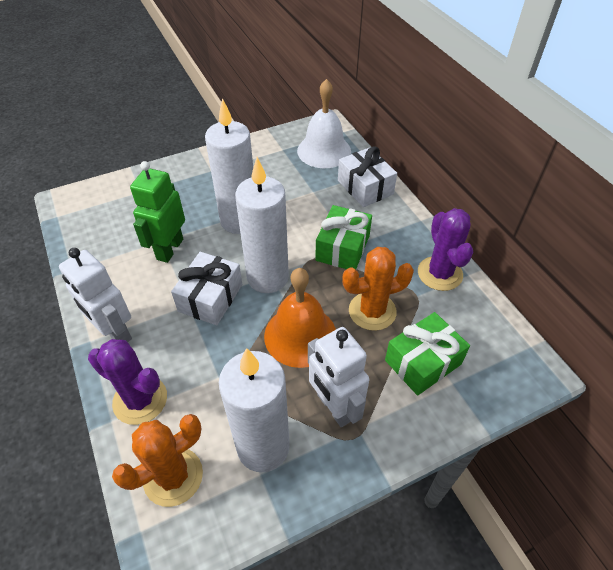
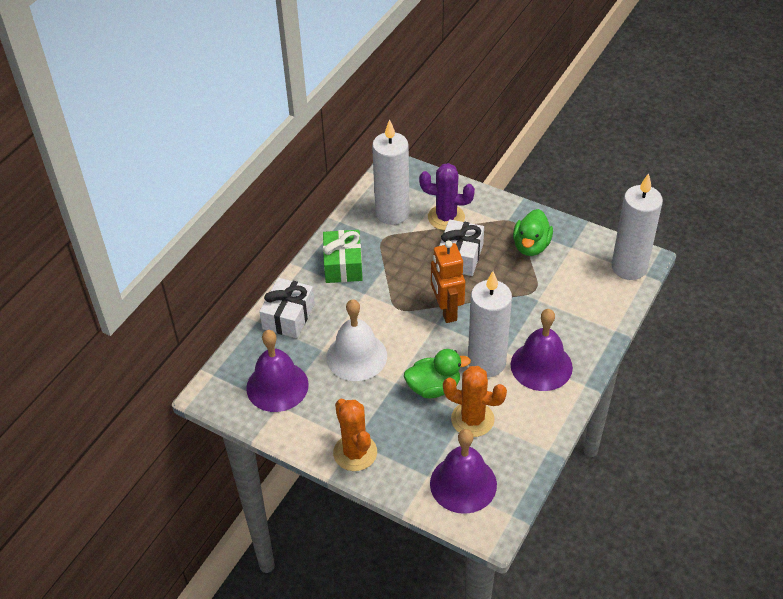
green duck: none = 0 -> [404,349,471,398] [513,209,553,256] = 2
green gift: [315,205,372,270] [385,312,470,396] = 2 -> [323,230,363,283] = 1
green robot: [130,161,185,263] = 1 -> none = 0
orange bell: [264,268,336,368] = 1 -> none = 0
orange robot: none = 0 -> [431,240,465,323] = 1
purple bell: none = 0 -> [246,330,309,412] [430,429,497,514] [511,309,573,391] = 3
purple cactus: [88,339,167,425] [418,208,473,291] = 2 -> [419,163,475,230] = 1
white robot: [59,248,132,342] [308,327,369,427] = 2 -> none = 0

